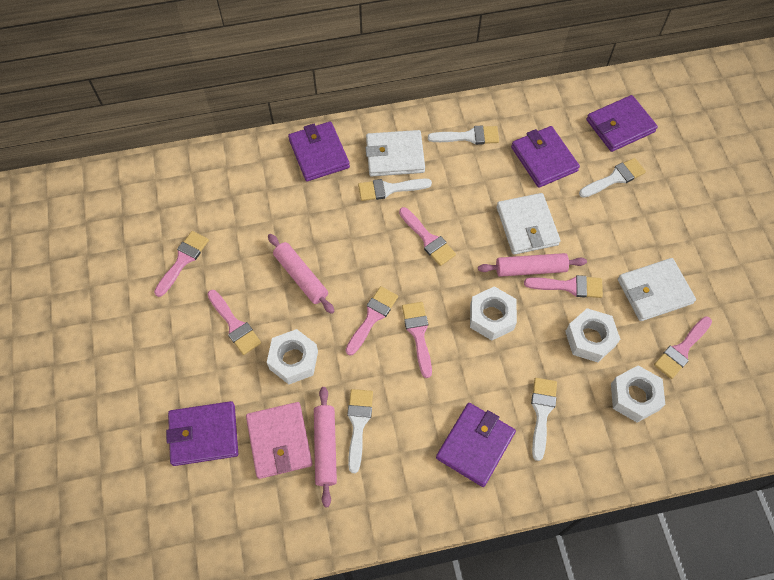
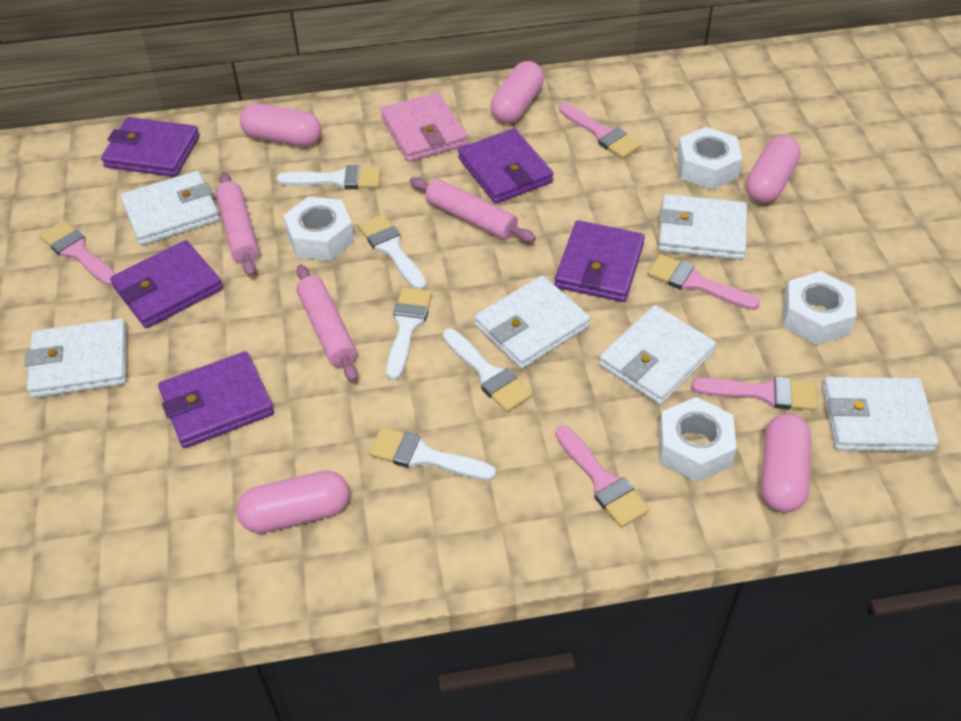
pink brush: [154,231,209,297] [207,290,261,355] [346,286,398,356] [399,207,456,266] [402,302,432,378] [524,275,603,298] [654,316,712,379] = 7 -> [40,221,115,286] [556,426,650,528] [559,103,641,159] [648,254,760,310] [691,376,817,411] = 5
pink capsule: none = 0 -> [236,470,349,533] [240,103,321,147] [491,61,544,123] [746,135,801,203] [761,413,811,513] = 5
white wallet: [365,130,425,177] [496,193,560,255] [618,258,696,321] = 3 -> [24,318,127,398] [121,171,220,246] [475,275,590,369] [599,305,716,405] [658,194,747,260] [822,377,938,452] = 6

